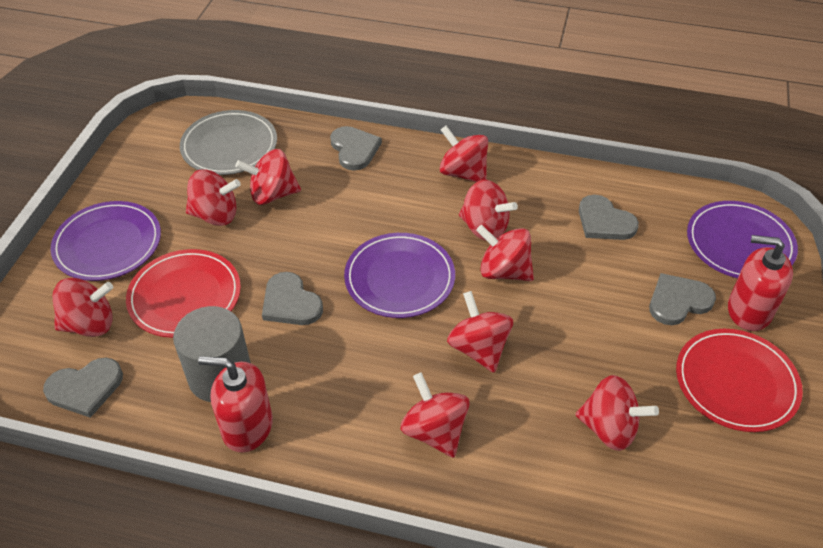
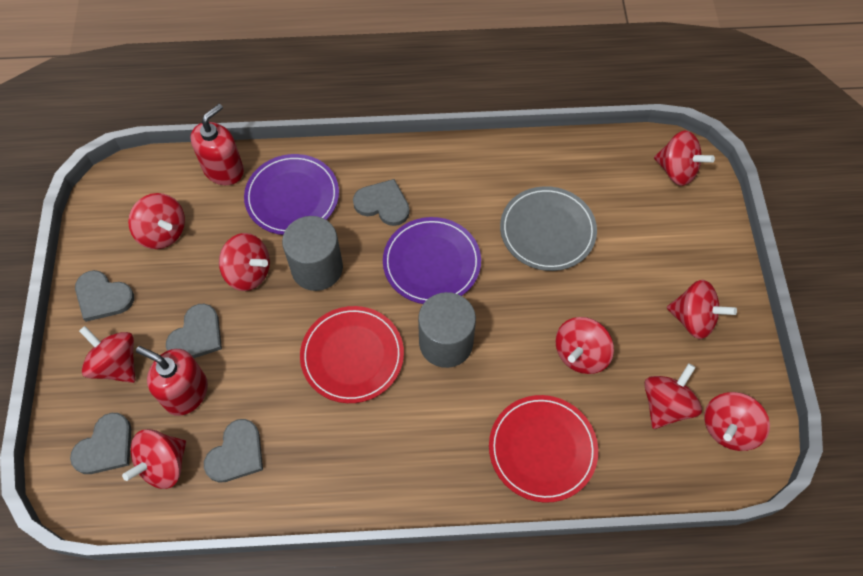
grey cylinder: [173,306,251,402] = 1 -> [282,216,343,291] [418,292,476,368] = 2
purple plate: [51,201,161,281] [344,233,455,318] [687,201,798,278] = 3 -> [244,154,339,235] [383,217,481,304] = 2

